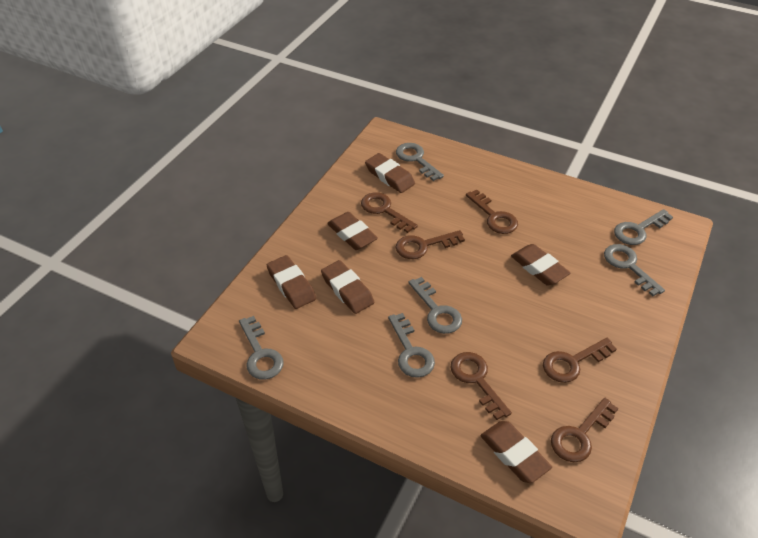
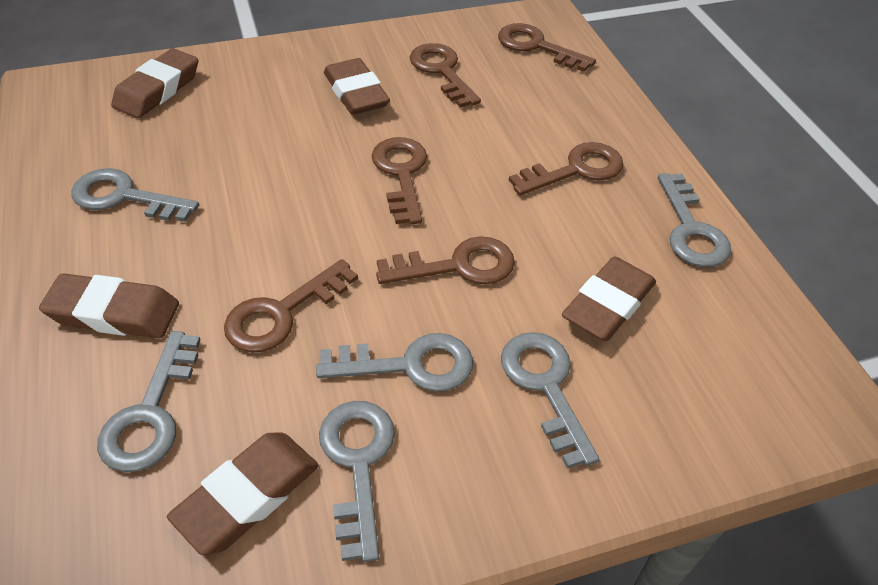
brown eraser: [267,255,316,309] [321,260,374,314] [327,212,378,250] [365,153,415,193] [480,421,552,483] [511,244,570,285] = 6 -> [39,273,179,338] [111,48,198,118] [167,433,319,555] [324,58,390,115] [562,257,656,341] = 5

